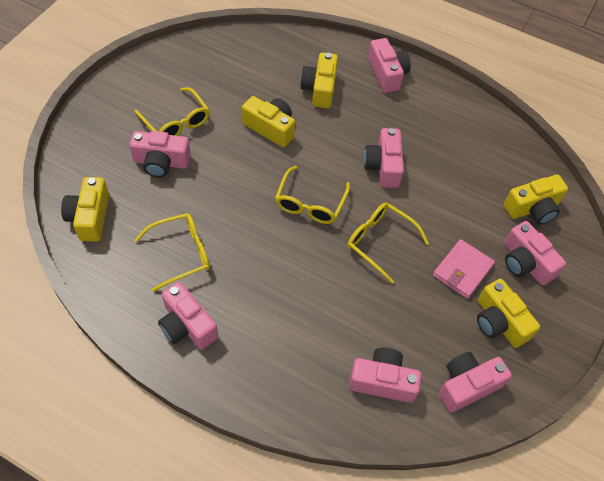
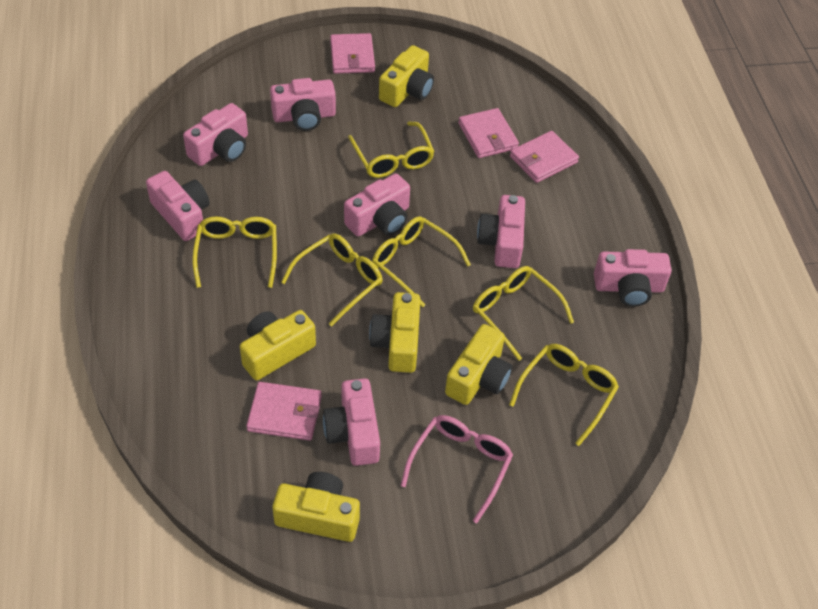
pink glasses: none = 0 -> [401,415,513,523] = 1
pink wallet: [433,239,495,299] = 1 -> [246,382,322,441] [330,33,375,74] [458,108,519,158] [510,131,579,183] = 4
yellow glasses: [135,87,209,136] [135,213,210,292] [275,166,350,224] [348,203,429,284] = 4 -> [192,216,277,288] [281,233,383,327] [348,121,435,178] [372,216,471,307] [473,266,574,361] [509,344,619,446] = 6

